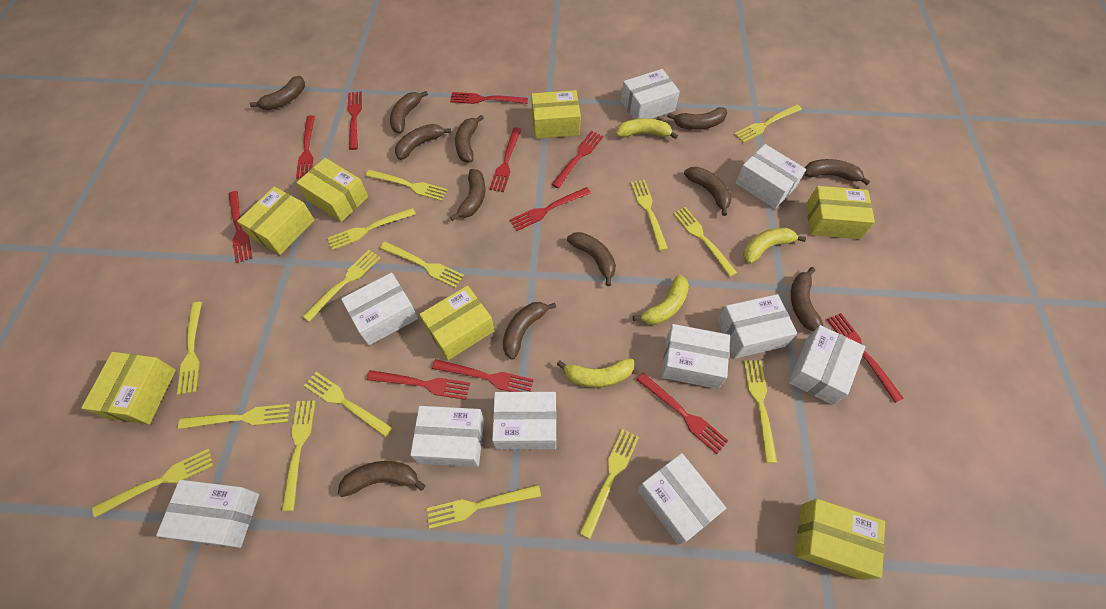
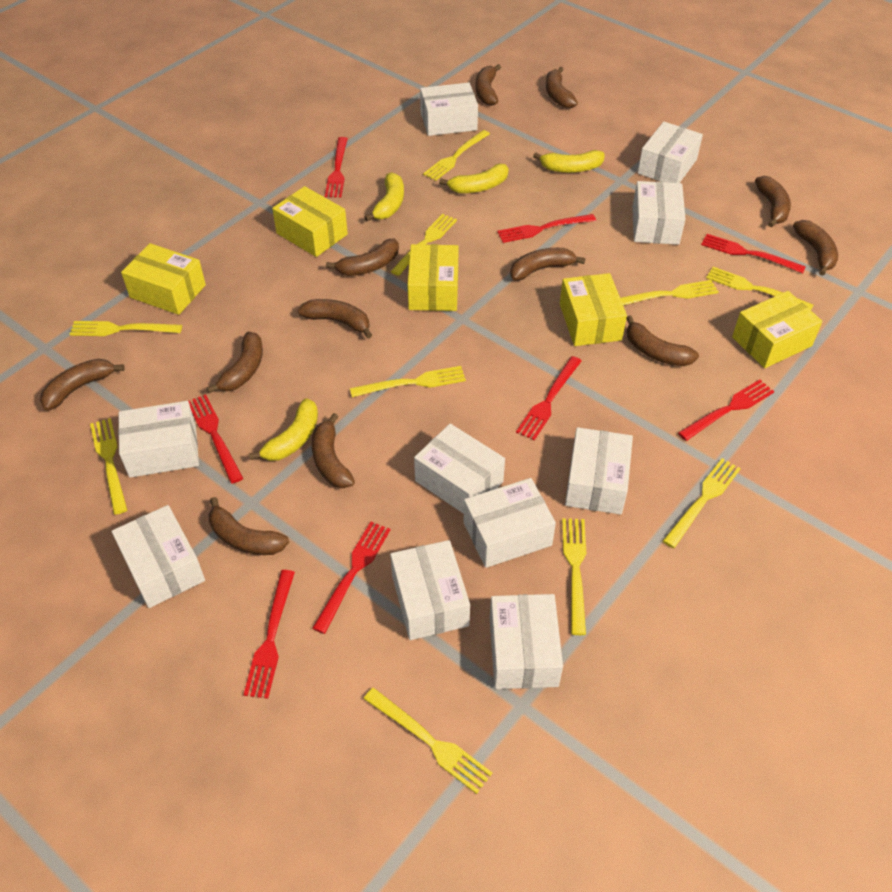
red fork: [229,191,252,263] [296,115,315,179] [348,91,362,150] [366,370,470,400] [432,359,534,392] [450,92,528,104] [489,127,522,192] [510,187,591,231] [551,131,603,188] [636,373,728,454] [827,313,904,403] = 11 -> [189,394,243,484] [243,570,295,699] [312,522,390,634] [325,137,348,198] [497,214,596,243] [516,356,582,440] [678,380,774,441] [701,234,806,273] = 8
yellow box: [81,352,176,425] [237,187,315,255] [296,158,368,222] [419,285,495,360] [531,90,581,139] [795,499,885,580] [806,186,875,239] = 7 -> [121,243,206,315] [272,186,348,257] [408,244,459,311] [560,273,627,346] [732,291,822,368] = 5
yellow fork: [92,449,214,518] [177,302,202,395] [178,404,290,429] [282,400,316,511] [302,250,380,322] [304,372,393,437] [327,208,416,250] [366,170,447,201] [380,242,464,288] [426,484,541,529] [579,429,639,539] [631,180,668,251] [673,207,737,277] [734,104,802,143] [744,361,777,463] = 15 -> [70,321,182,336] [90,418,127,515] [350,366,466,397] [364,688,492,794] [391,214,457,276] [423,130,490,181] [562,518,586,635] [620,280,719,305] [663,458,741,548] [706,267,813,310] = 10

